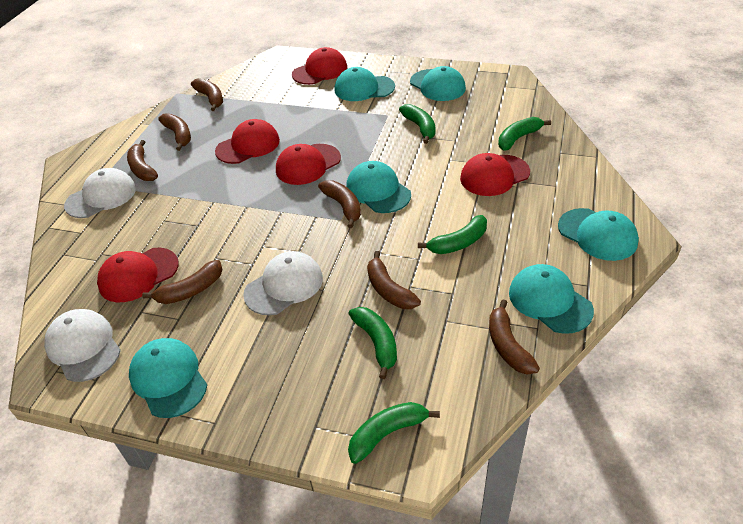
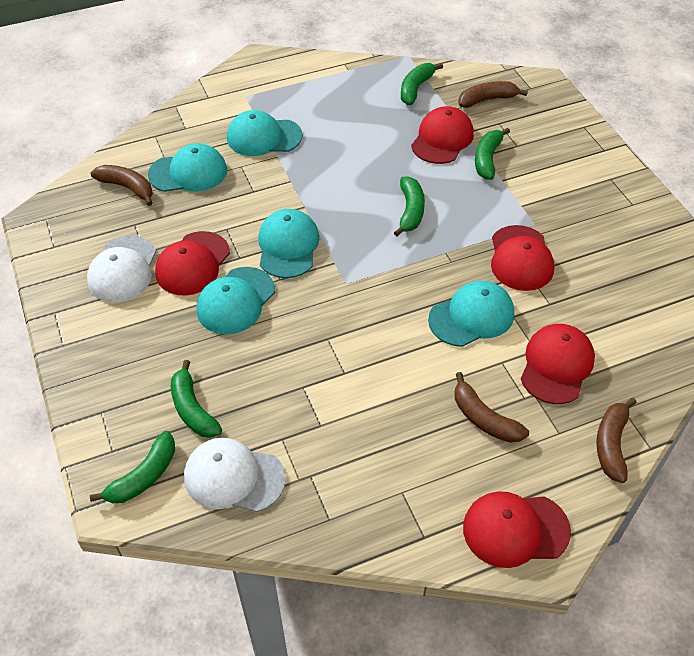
brown banana: [127,140,158,181] [142,260,222,304] [158,113,191,151] [191,78,223,111] [318,180,361,228] [367,251,421,309] [489,300,540,374] = 7 -> [91,165,153,206] [455,372,529,443] [458,81,528,108] [597,398,637,483] = 4
turquoise cap: [129,338,207,418] [334,67,395,101] [346,161,411,213] [410,66,466,101] [509,264,594,334] [558,208,639,261] = 6 -> [148,143,227,192] [197,267,275,334] [227,110,303,156] [258,209,319,278] [428,281,514,347] = 5
white cap: [44,309,121,382] [64,168,136,218] [243,251,323,315] = 3 -> [87,236,156,302] [184,438,286,512] = 2

